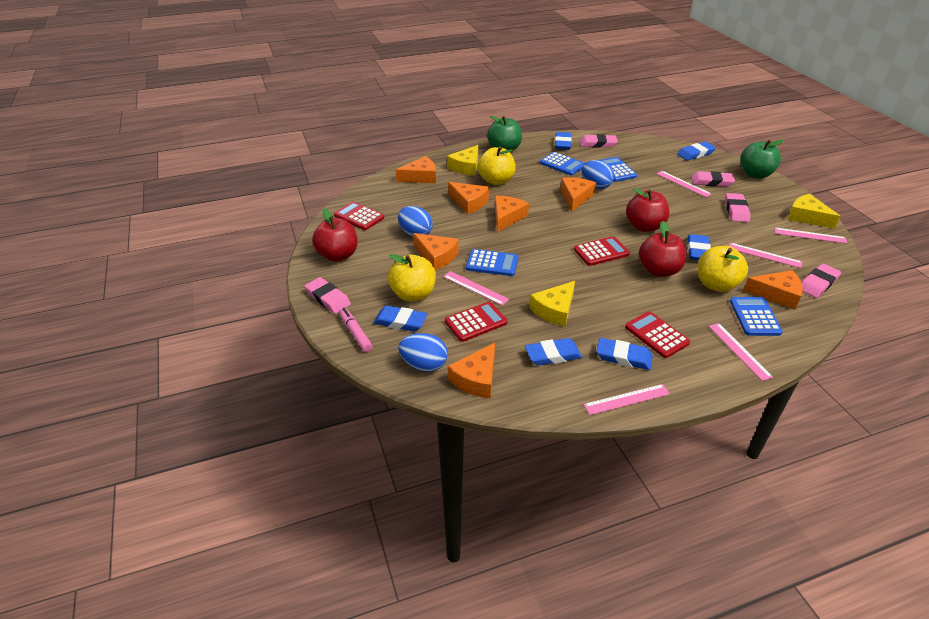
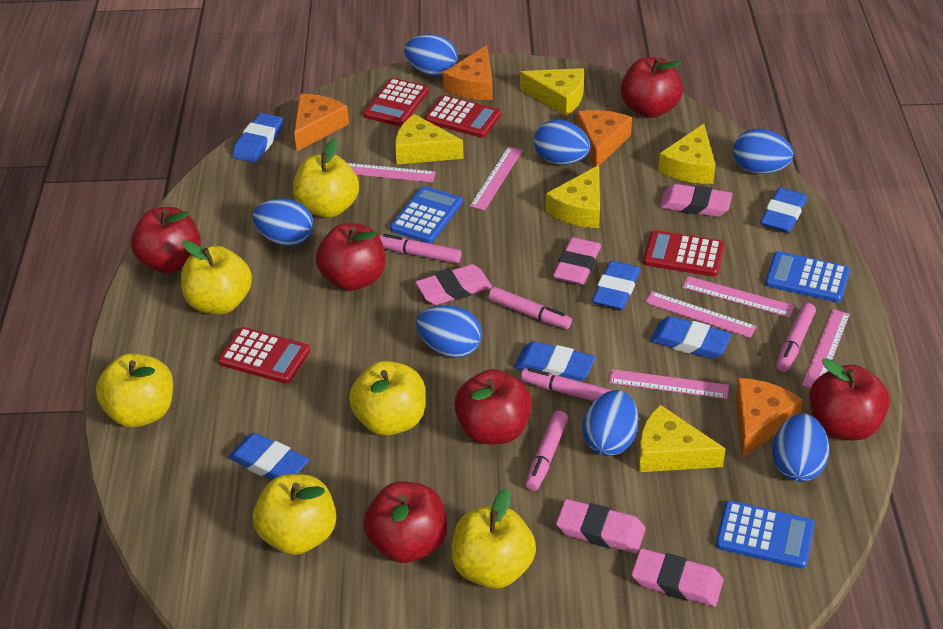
blue calculator: [466,249,519,276] [540,152,585,176] [598,157,637,182] [730,297,783,336] = 4 -> [390,186,463,243] [716,501,815,569] [765,251,850,302] = 3
blue egg: [398,206,433,237] [398,333,448,372] [582,160,614,189] = 3 -> [253,198,313,246] [404,34,458,77] [416,305,482,358] [534,120,590,165] [583,390,638,456] [733,129,794,174] [772,413,829,482] = 7
green apple: [487,116,522,152] [740,140,784,179] = 2 -> none = 0
orange cheese: [395,156,436,183] [413,233,459,270] [448,182,489,214] [448,343,495,398] [495,196,529,232] [561,177,596,212] [743,270,803,310] = 7 -> [294,94,349,151] [442,46,493,100] [577,110,632,167] [735,378,803,458] = 4
pink marker: [339,307,372,352] = 1 -> [379,234,461,264] [488,287,572,329] [521,368,613,401] [525,411,568,491] [776,303,816,372] = 5
red apple: [312,209,358,262] [626,188,669,232] [639,221,686,277] = 3 -> [131,207,201,273] [316,223,385,291] [364,482,447,563] [454,369,532,444] [621,57,683,118] [809,358,890,441] = 6
yellow apple: [388,254,436,302] [478,146,516,185] [698,246,748,292] = 3 -> [96,353,173,427] [181,240,252,314] [253,474,336,555] [293,139,359,218] [349,361,426,436] [451,489,536,589] = 6
yellow cheese: [447,145,478,176] [529,281,575,327] [788,194,840,229] = 3 -> [395,114,464,164] [520,68,584,116] [546,165,600,228] [638,405,725,472] [658,124,716,184] = 5

